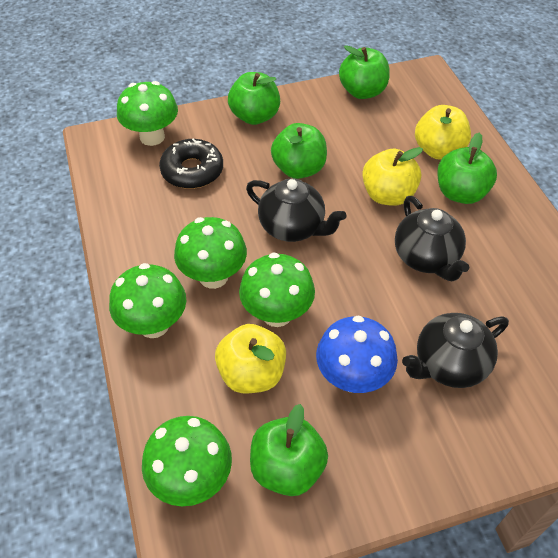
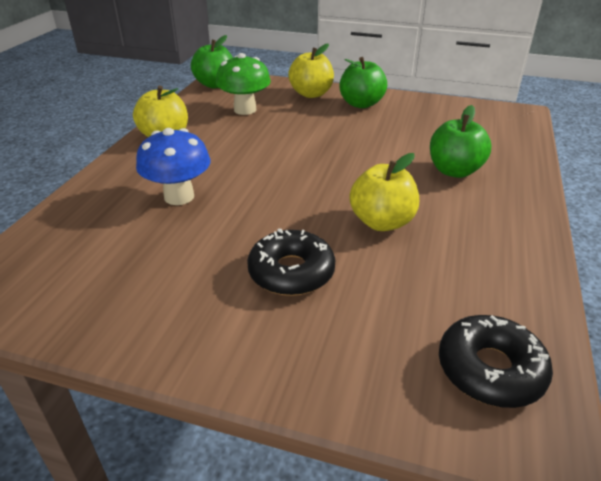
black donut: [159,138,223,189] = 1 -> [247,229,335,296] [439,315,553,408] = 2
black teapot: [246,178,347,242] [395,196,470,281] [402,313,509,388] = 3 -> none = 0
green apple: [228,72,280,125] [250,404,328,496] [271,123,327,179] [339,45,390,99] [437,133,497,204] = 5 -> [191,35,233,88] [339,57,387,108] [430,105,491,178] = 3
green mushroom: [109,263,186,338] [117,81,178,146] [142,416,232,506] [174,217,247,289] [239,252,315,327] = 5 -> [216,53,271,115] = 1

